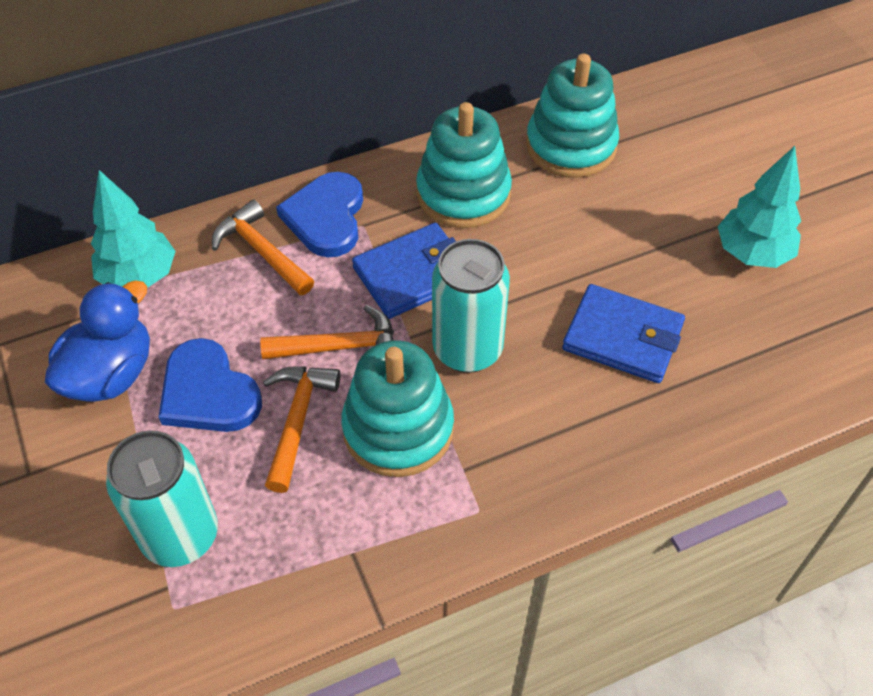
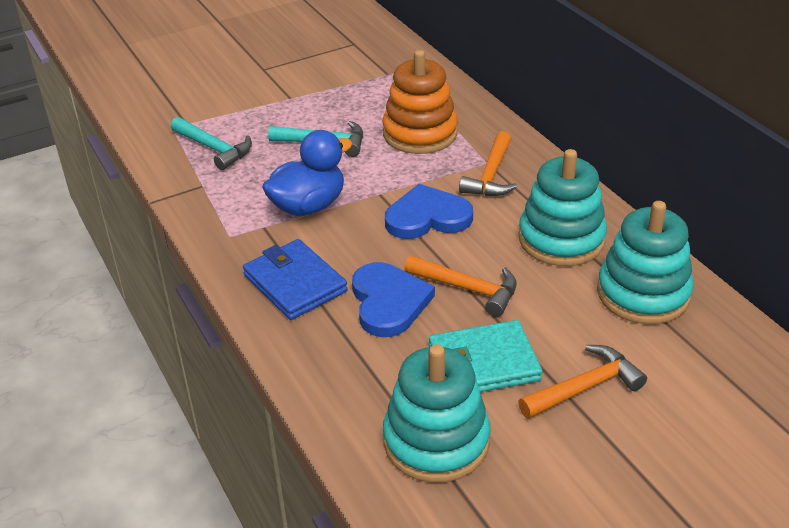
blue wallet: [352,223,456,319] [562,284,685,383] = 2 -> [243,239,348,320] = 1
orange stacking toy: none = 0 -> [383,50,458,154] = 1
turquoise can: [106,430,218,567] [432,239,510,373] = 2 -> none = 0
turquoise hammer: none = 0 -> [171,117,252,170] [268,121,363,157] = 2
turquoise tree: [91,170,176,288] [718,146,801,268] = 2 -> none = 0
turquoise wallet: none = 0 -> [429,320,542,392] = 1

